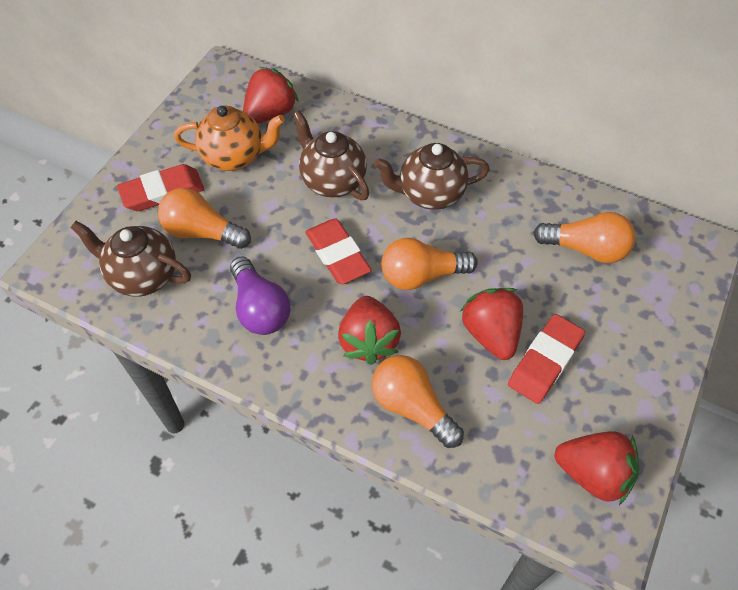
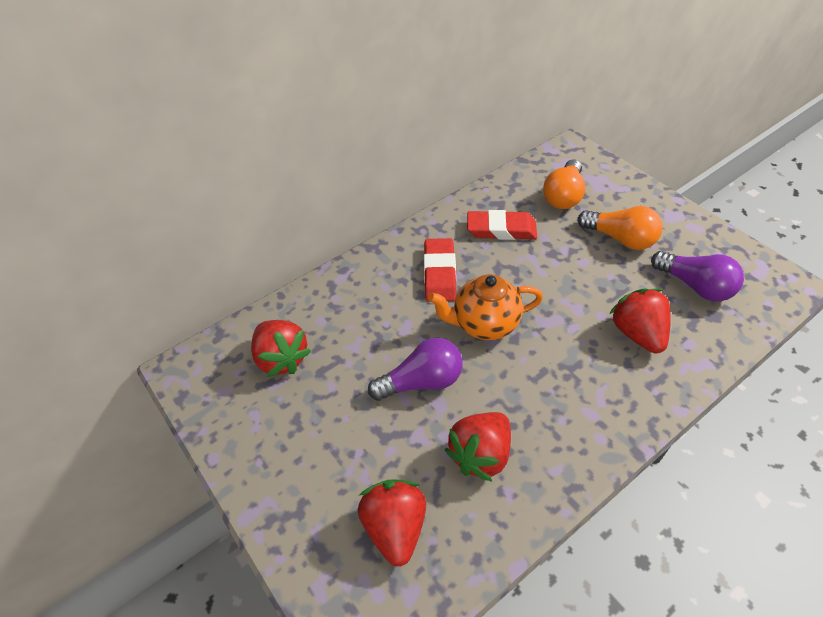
brown teapot: [70,221,191,297] [293,110,369,200] [374,143,489,210] = 3 -> none = 0
orange light bulb: [158,188,251,249] [372,355,464,448] [381,238,478,290] [533,212,636,263] = 4 -> [543,159,585,209] [577,206,663,250] = 2
purple light bulb: [230,256,291,335] = 1 -> [368,338,462,401] [651,251,744,302] = 2
red eraser: [117,164,204,211] [305,219,372,284] [508,314,585,404] = 3 -> [424,238,456,302] [467,210,537,240] = 2

